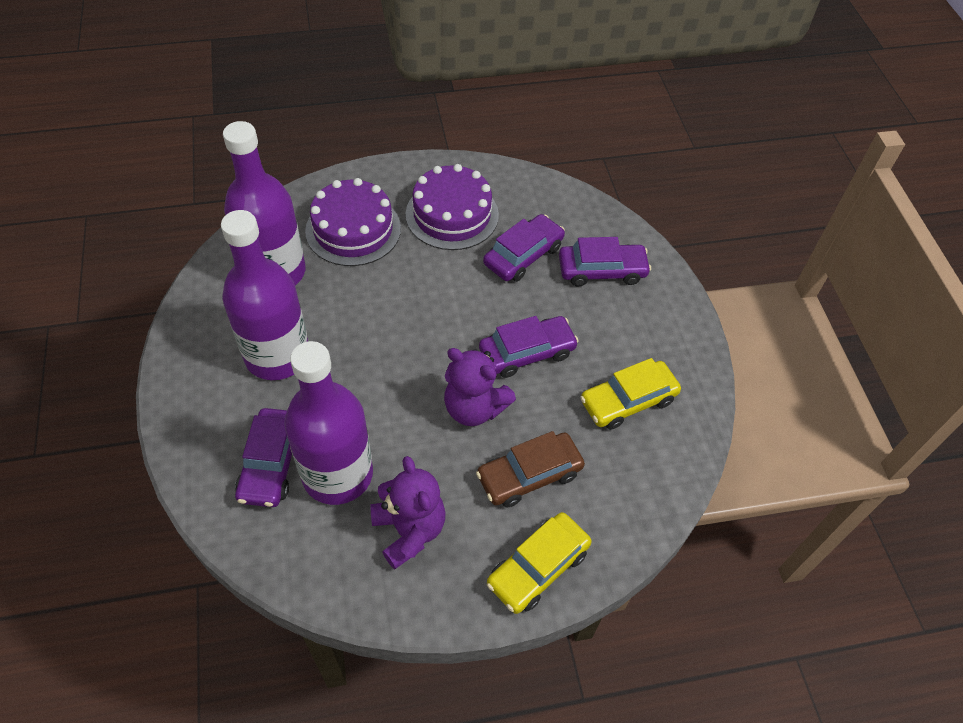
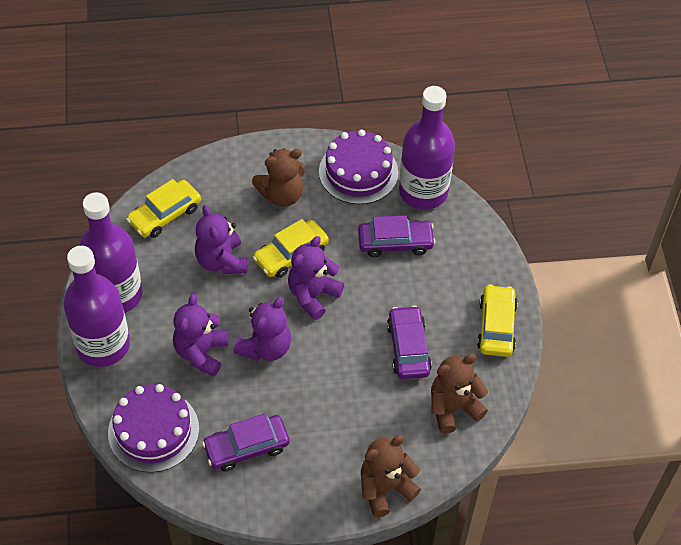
brown car: [476,431,585,508] = 1 -> none = 0
brown teddy bear: none = 0 -> [252,148,305,207] [361,435,421,517] [431,354,488,434] = 3
purple car: [235,408,292,507] [479,316,578,378] [483,214,565,282] [559,237,651,287] = 4 -> [202,414,289,471] [358,215,436,257] [387,306,432,379] = 3
purple teddy bear: [370,456,446,569] [444,348,516,426] = 2 -> [173,294,228,377] [195,205,247,274] [234,297,291,361] [288,236,344,320] = 4
yellow car: [487,512,592,614] [580,358,681,430] = 2 -> [126,179,201,238] [253,219,329,278] [477,284,518,357] = 3

